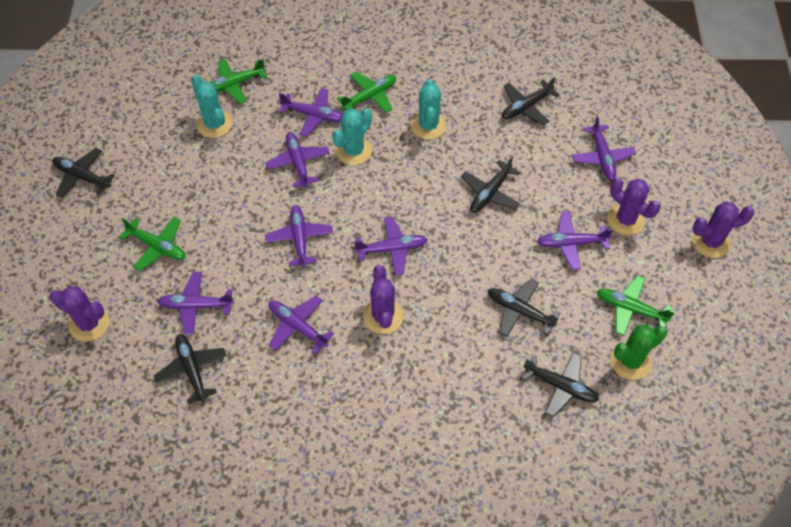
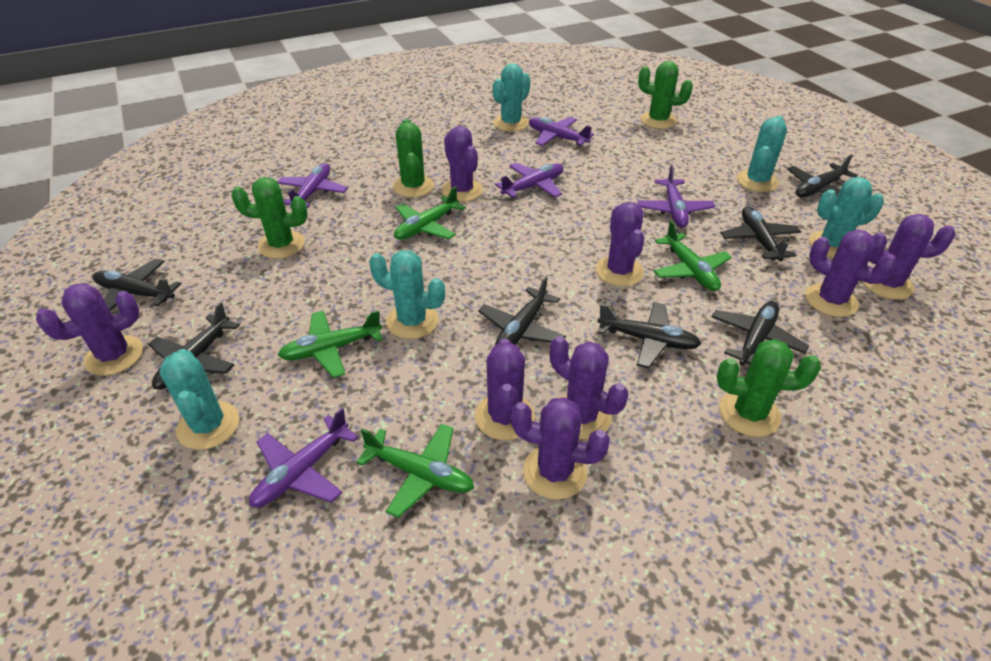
black plane: [52,148,115,198] [154,334,227,404] [461,156,521,213] [487,279,560,337] [502,77,560,125] [521,352,599,417] = 6 -> [93,259,181,311] [148,302,240,390] [478,276,566,345] [597,302,701,369] [712,301,809,366] [721,206,801,262] [787,155,858,197] = 7
green cactus: [610,324,667,380] = 1 -> [231,177,308,259] [393,119,434,197] [638,61,693,129] [717,339,821,437] = 4
purple cactus: [49,286,110,342] [363,265,403,334] [607,178,661,235] [692,201,755,258] = 4 -> [36,283,143,376] [441,126,483,202] [475,339,535,440] [510,397,610,500] [550,336,628,440] [596,202,644,286] [805,230,897,317] [862,214,955,300] = 8
purple plane: [157,272,234,334] [265,132,329,187] [265,205,333,268] [269,296,334,354] [278,88,343,136] [354,216,428,275] [537,211,613,270] [572,116,636,180] = 8 -> [249,408,359,508] [277,163,348,208] [495,163,564,198] [529,117,594,146] [637,165,715,227] = 5
turquoise cactus: [191,75,232,138] [332,108,372,165] [411,79,446,140] = 3 -> [159,349,239,450] [369,250,445,339] [492,63,530,132] [737,116,787,192] [809,177,884,258] = 5

